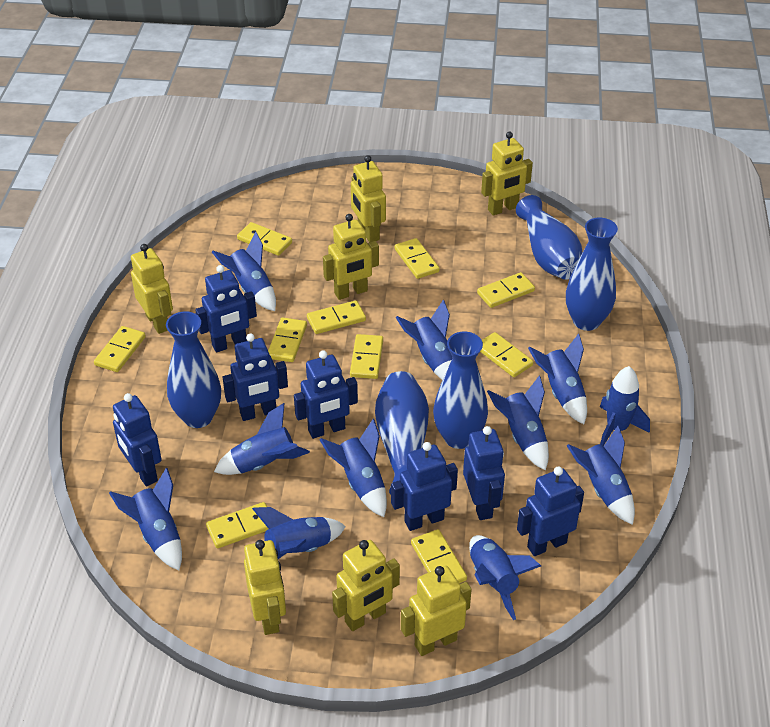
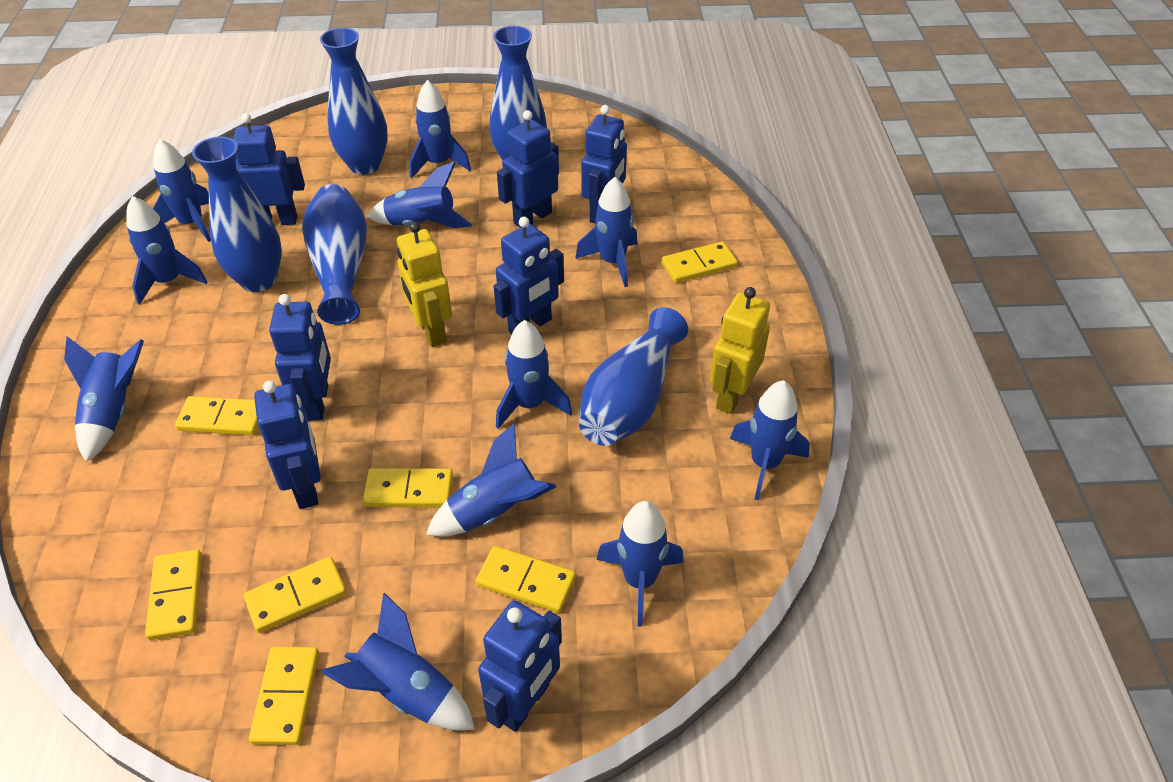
yellow domino: [94,326,146,372] [206,502,268,548] [237,222,292,256] [268,317,307,362] [307,300,366,334] [350,334,383,379] [395,238,440,279] [411,529,467,583] [477,272,535,308] [480,332,533,377] = 10 -> [145,550,202,640] [175,396,258,435] [244,557,347,633] [249,647,319,745] [363,468,453,507] [476,546,576,613] [662,241,738,283] = 7
yellow robot: [131,244,173,334] [244,540,286,635] [323,214,379,300] [332,540,400,631] [351,155,386,242] [401,566,472,656] [481,132,533,216] = 7 -> [397,222,452,347] [710,287,770,414] = 2

